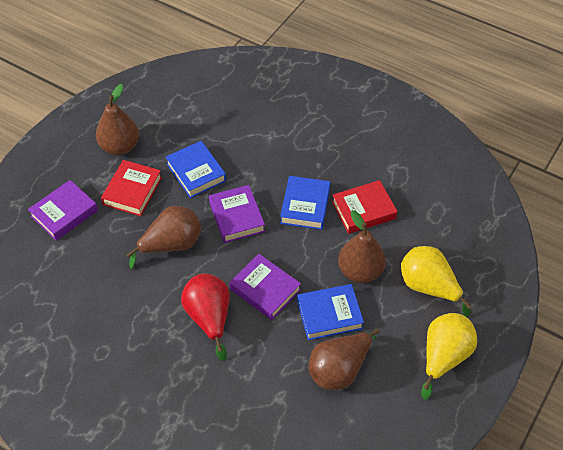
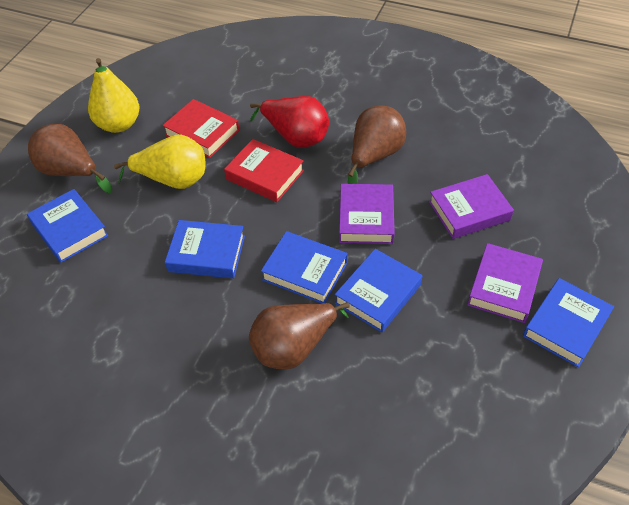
blue book: [166,141,226,198] [280,176,330,230] [297,284,364,340] = 3 -> [27,189,108,263] [165,220,245,278] [261,231,348,303] [335,249,422,333] [523,278,614,367] = 5
brown pear: [96,84,139,155] [127,206,201,268] [308,329,379,390] [338,210,386,283] = 4 -> [28,124,112,193] [249,302,350,370] [347,106,406,184] = 3

